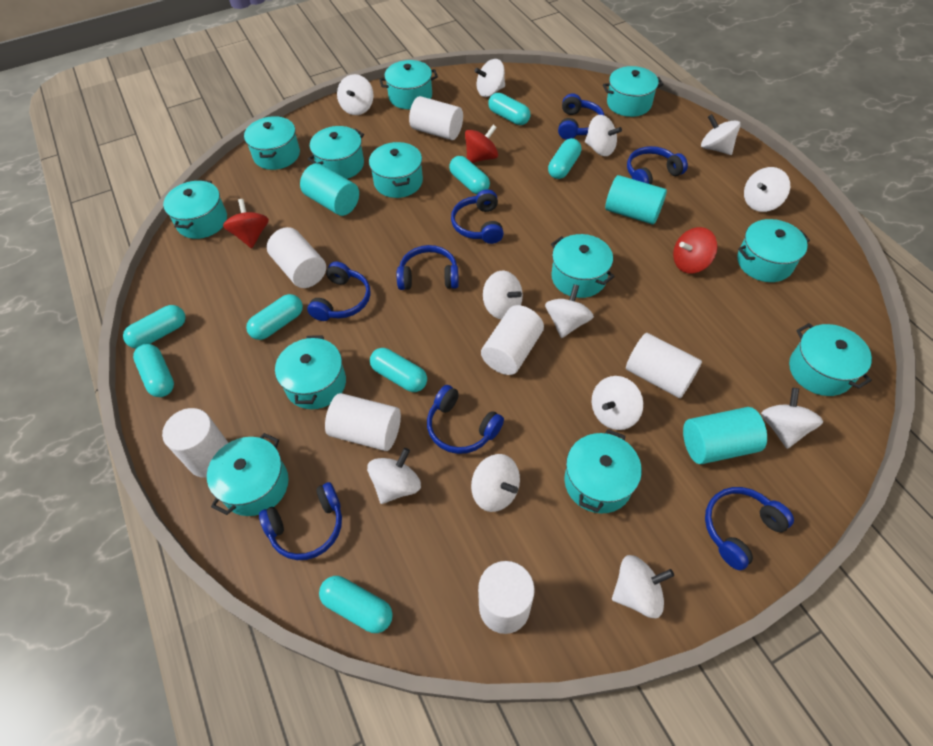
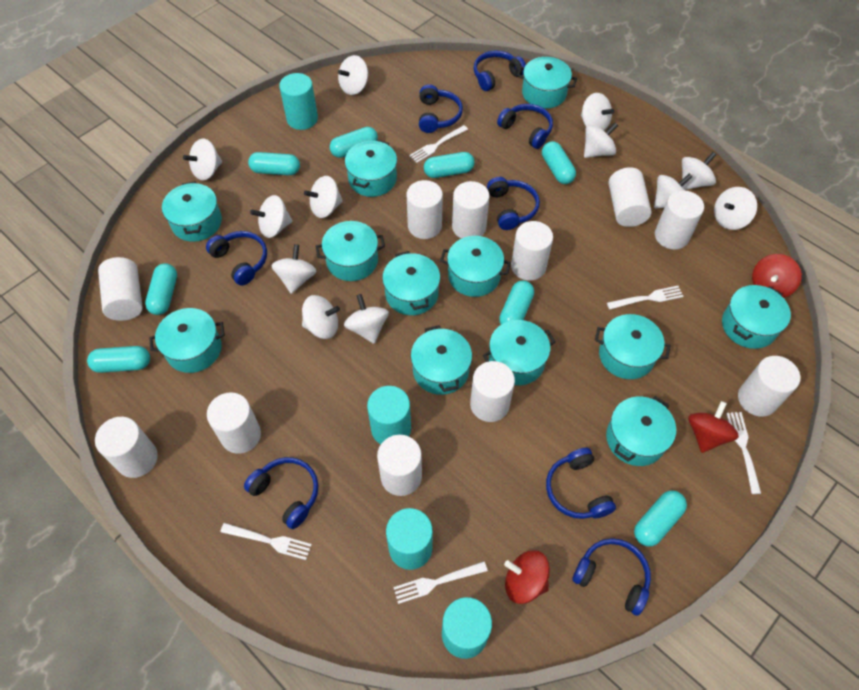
turquoise cylinder: [300,163,359,216] [605,175,667,225] [683,407,767,464] = 3 -> [279,73,318,130] [367,386,411,444] [386,508,433,570] [442,597,492,659] = 4
white cylinder: [162,408,228,478] [267,227,326,288] [325,393,401,451] [409,96,463,140] [478,561,535,634] [481,305,544,375] [626,333,702,398] = 7 -> [95,417,158,478] [98,257,143,321] [207,392,261,454] [377,435,422,496] [407,180,443,239] [452,181,490,239] [470,361,515,422] [511,221,553,280] [609,167,651,227] [655,190,704,250] [738,356,800,417] = 11
white fork: none = 0 -> [220,523,312,560] [393,561,488,604] [409,125,468,163] [607,286,684,310] [726,412,761,494] = 5

